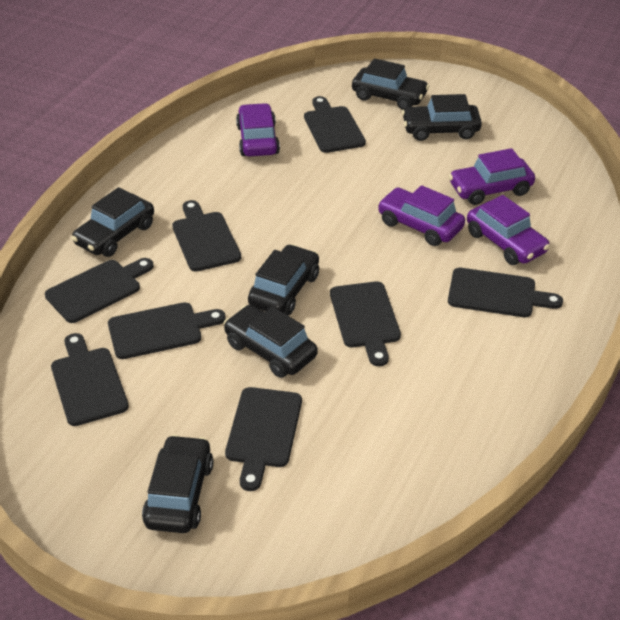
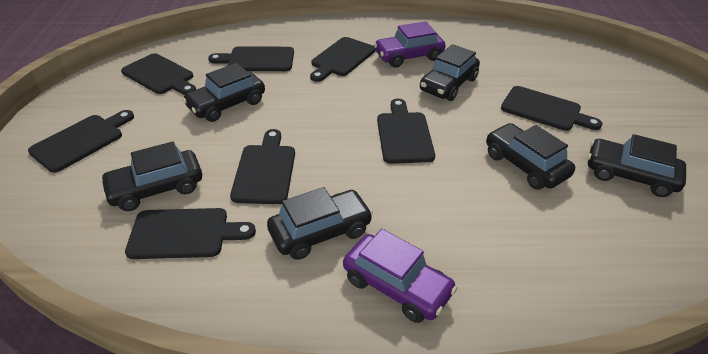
purple car: [236,103,280,157] [378,185,465,246] [449,148,535,205] [467,195,550,265] = 4 -> [343,229,457,323] [374,21,446,68] = 2

